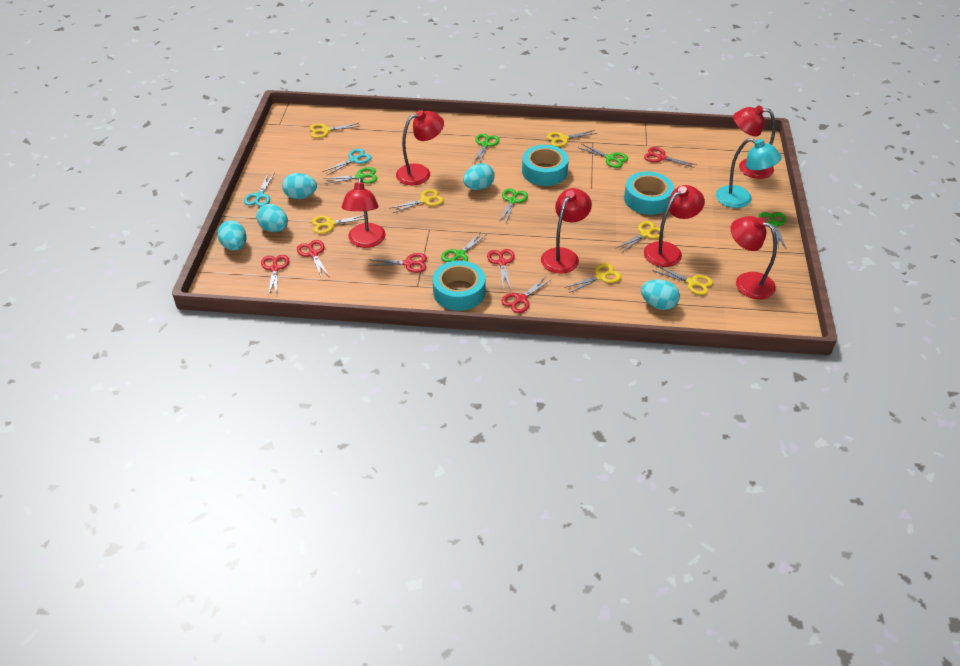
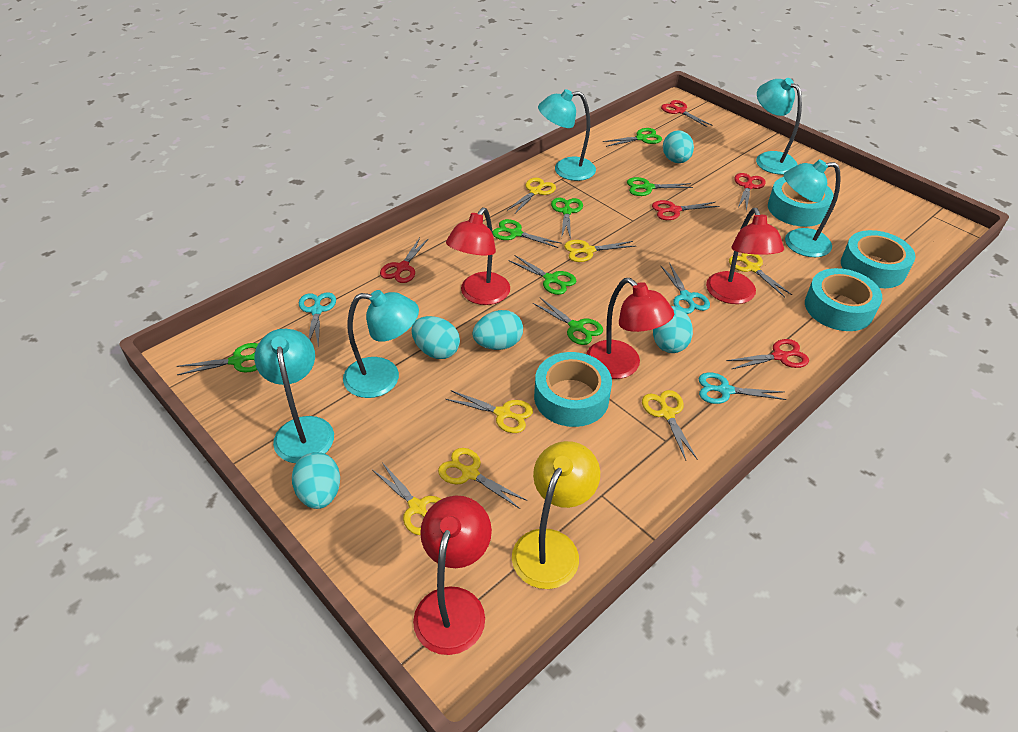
green scissors: [323,167,378,184] [441,232,487,262] [473,134,499,163] [499,188,528,223] [579,144,628,168] [759,212,787,250] = 6 -> [177,343,258,375] [492,219,562,248] [508,255,576,295] [533,298,603,345] [551,198,583,239] [603,128,662,147] [627,177,693,196] = 7
red lamp: [342,177,386,248] [396,110,444,185] [541,188,592,274] [644,185,705,267] [730,216,777,299] [733,106,775,179] = 6 -> [413,496,492,655] [446,208,510,305] [586,278,674,379] [706,208,784,304] = 4
red scissors: [261,255,289,296] [297,240,329,278] [368,253,427,273] [487,249,515,289] [501,276,552,313] [644,147,697,168] = 6 -> [380,238,429,283] [652,200,720,220] [661,100,712,127] [726,339,809,369] [735,173,766,211] = 5
turquoise lamp: [716,138,782,208] = 1 -> [254,329,334,463] [343,290,419,398] [538,89,596,181] [756,78,802,175] [784,159,841,257] = 5
turquoise scissors: [244,173,275,207] [322,149,372,176] = 2 -> [299,292,336,348] [660,263,710,314] [698,372,787,404] = 3
turquoise tape: [432,261,485,311] [522,145,569,186] [624,171,674,215] = 3 -> [534,352,612,427] [768,177,834,227] [805,268,882,331] [841,230,916,288] = 4
yellow lamp: none = 0 -> [512,441,600,589] = 1

